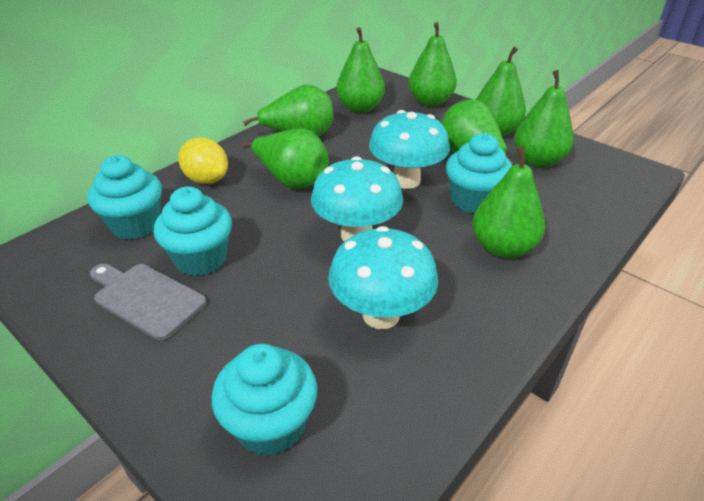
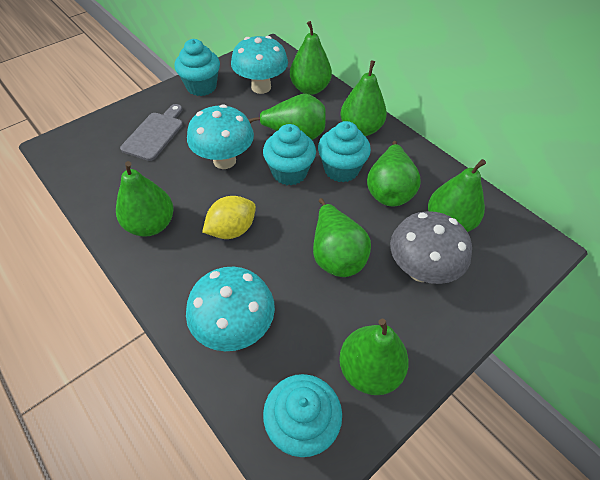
grey mushroom: none = 0 -> [390,211,472,284] = 1

